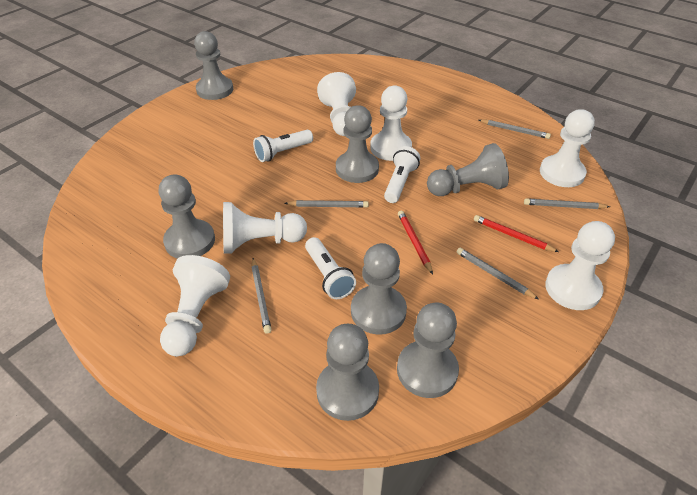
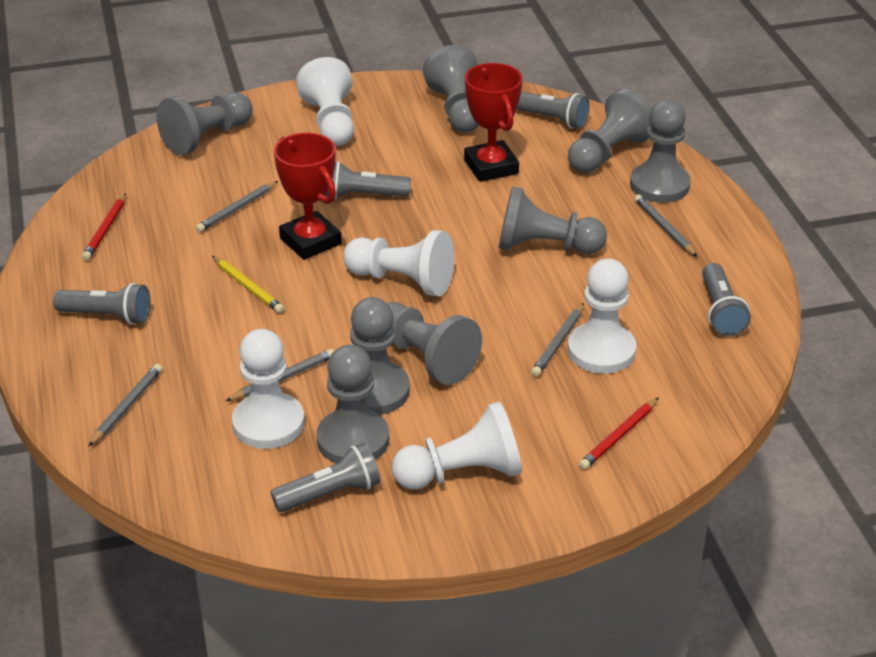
grey flashlight: none = 0 -> [53,283,151,325] [271,443,381,512] [326,161,411,199] [517,92,590,129] [702,263,751,336] = 5
grey pawn: [159,174,215,259] [194,31,233,100] [316,324,379,421] [336,105,379,183] [351,243,407,335] [397,303,459,398] [427,143,509,196] = 7 -> [157,93,253,155] [316,345,389,464] [350,297,410,415] [387,302,482,385] [423,45,479,133] [499,186,607,254] [568,89,652,173] [630,99,691,203] = 8
red trophy: none = 0 -> [274,133,342,260] [464,63,523,182] = 2
white flashlight: [253,130,313,162] [305,237,356,299] [384,146,420,203] = 3 -> none = 0
white pawn: [160,255,230,356] [223,202,307,254] [317,72,356,136] [370,85,412,161] [540,109,595,187] [545,221,615,310] = 6 -> [232,329,305,449] [296,57,354,146] [343,230,454,296] [392,402,522,489] [568,259,636,374] = 5
yellow pencil: none = 0 -> [212,256,284,313] = 1

